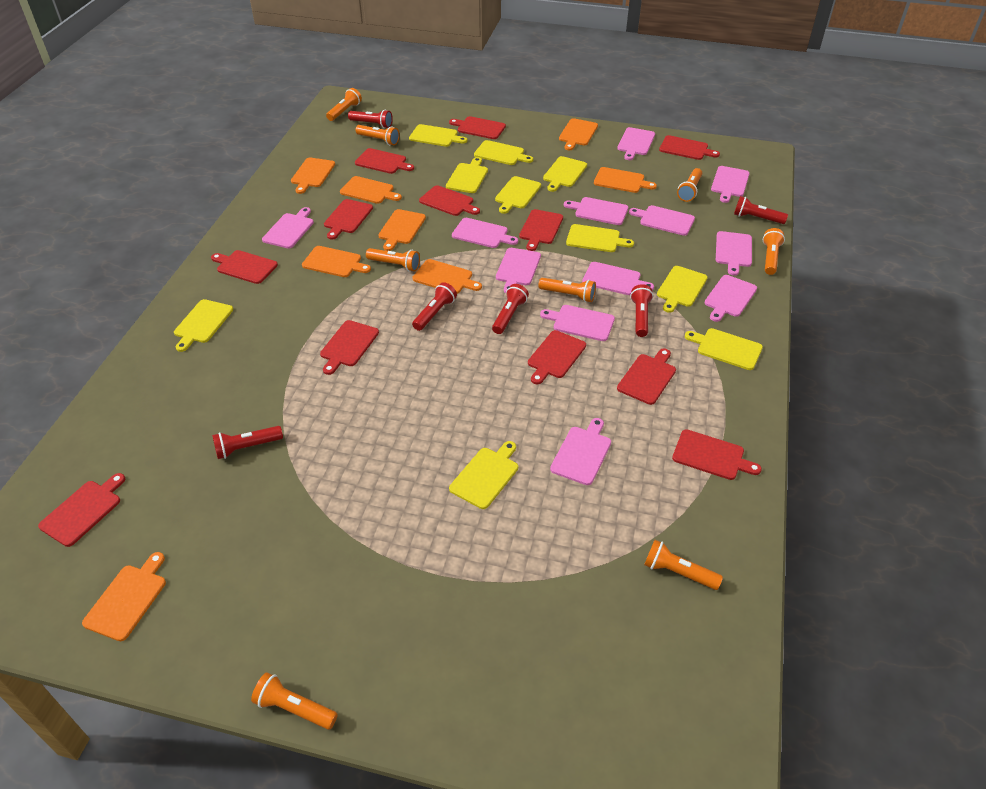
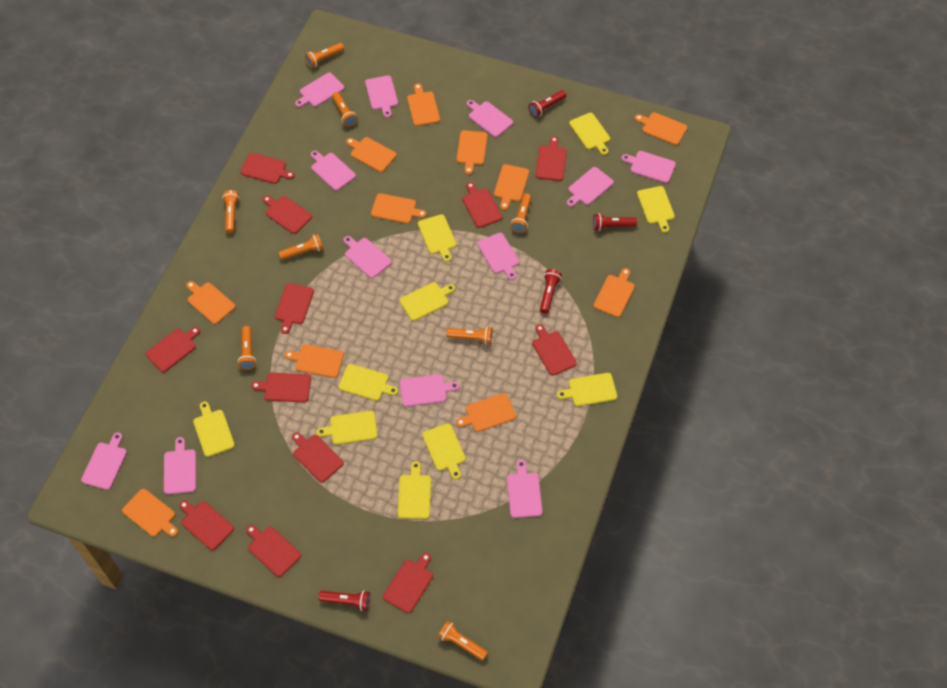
orange cutting board: [82,552,166,641] [291,158,335,194] [302,246,371,277] [340,176,402,204] [378,209,426,251] [412,259,482,294] [559,118,598,150] [594,167,657,193] = 8 -> [122,489,178,537] [186,281,235,324] [285,344,344,378] [346,137,397,172] [371,193,427,224] [407,83,440,126] [456,393,516,432] [457,130,488,175] [494,164,529,210] [594,268,635,317] [635,112,687,145] = 11
red flashlight: [212,426,283,459] [348,110,393,128] [412,282,457,331] [492,284,529,334] [630,284,653,337] [734,196,788,224] = 6 -> [319,591,370,611] [528,90,566,118] [540,269,562,314] [593,213,637,231] = 4

